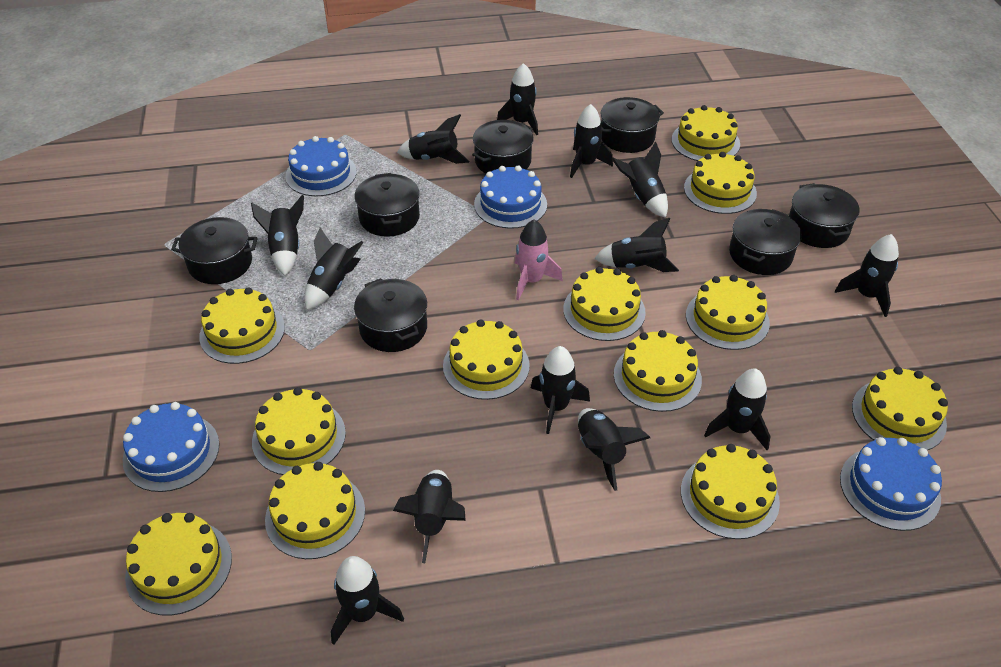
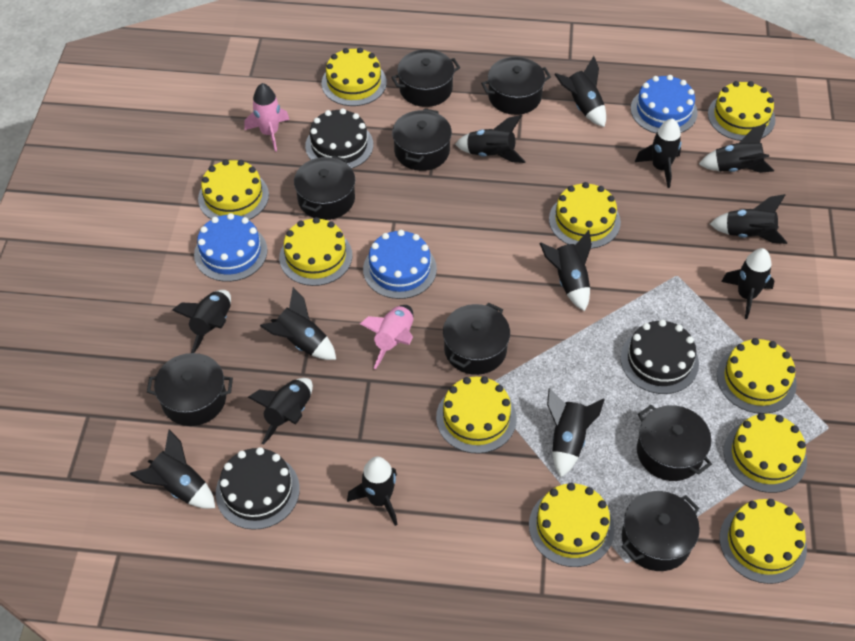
black cake: none = 0 -> [216,447,300,530] [305,108,373,168] [621,319,699,394] = 3
black pot: [171,217,258,284] [354,173,420,237] [354,278,427,352] [472,120,534,174] [601,97,664,153] [729,209,802,275] [789,183,859,248] = 7 -> [147,353,233,426] [294,156,355,220] [391,49,460,107] [392,108,452,171] [443,302,510,375] [481,57,551,115] [621,491,700,571] [637,405,712,481] = 8
blue cake: [123,402,219,492] [285,136,357,196] [474,165,547,229] [840,437,942,531] = 4 -> [194,213,267,282] [363,230,437,299] [631,75,698,133] = 3
pink rocket: [515,219,563,300] = 1 -> [245,83,289,152] [360,305,413,369] = 2
yellow cake: [125,513,232,615] [199,287,285,364] [252,387,346,475] [265,462,365,559] [443,319,530,400] [563,267,646,341] [614,330,702,412] [672,105,740,161] [681,444,780,539] [684,152,757,214] [686,275,770,350] [852,367,948,450] = 12 -> [198,159,269,220] [279,217,352,286] [322,48,387,106] [436,376,517,454] [529,483,615,567] [549,182,621,249] [708,81,775,141] [717,338,797,414] [720,499,807,584] [724,413,807,493] = 10

